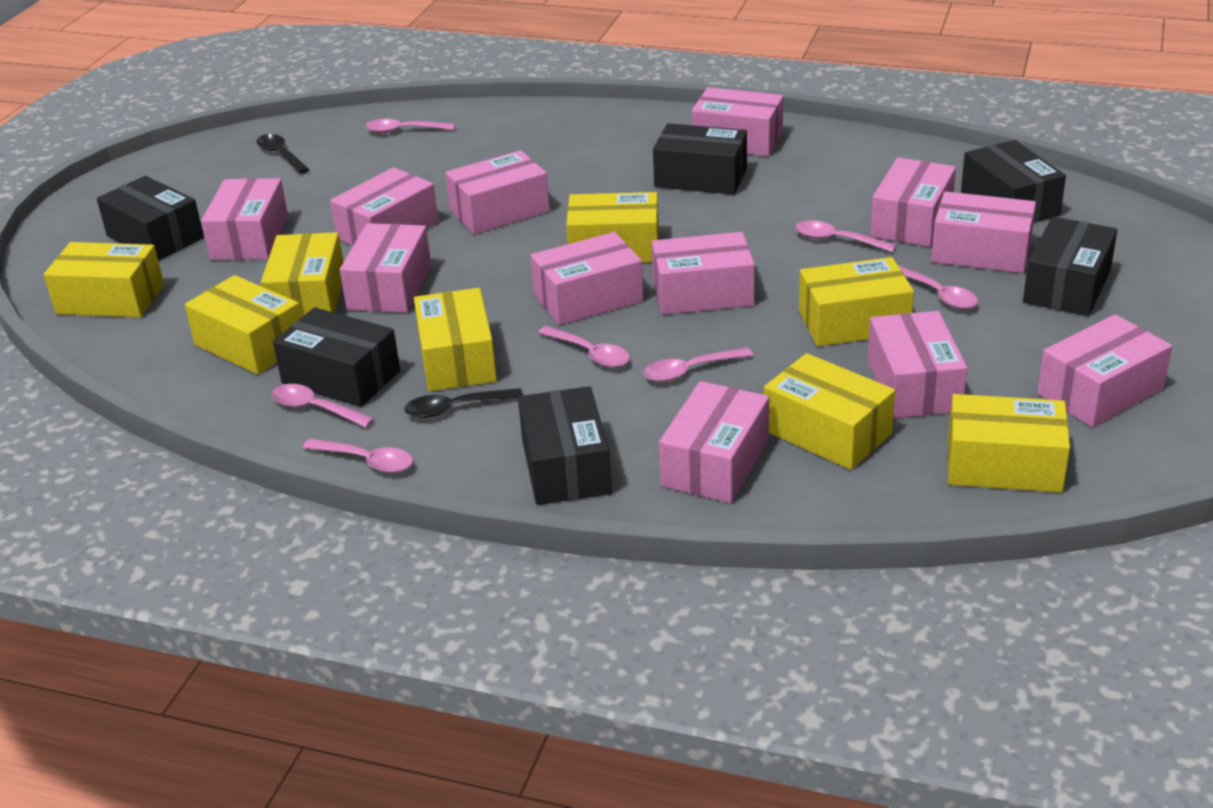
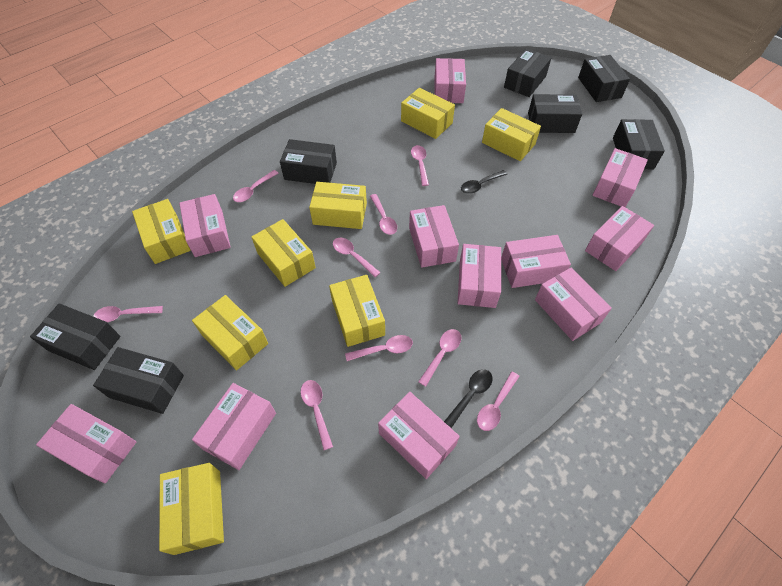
black box: [97,176,204,261] [273,307,400,407] [518,386,612,505] [653,123,747,195] [961,140,1066,223] [1023,217,1117,316] = 6 -> [30,303,120,370] [93,347,184,414] [280,139,337,184] [504,49,551,97] [528,94,582,133] [578,55,630,102] [613,119,665,169] = 7
pink box: [201,178,288,260] [330,167,438,246] [340,223,431,313] [445,150,550,234] [531,232,643,325] [652,232,755,315] [659,381,769,503] [692,87,784,156] [868,311,967,418] [870,157,956,247] [931,191,1036,273] [1037,314,1172,427] = 12 -> [36,404,136,484] [179,194,231,257] [192,383,276,470] [378,392,460,479] [409,205,459,268] [434,58,466,103] [458,244,501,308] [501,235,571,288] [535,267,612,341] [585,206,654,271] [592,148,648,207] = 11
pink spoon: [271,384,374,428] [303,438,413,473] [365,119,455,133] [538,326,630,367] [643,347,753,382] [795,220,897,252] [898,265,978,309] = 7 -> [93,306,163,322] [233,170,279,202] [301,380,333,450] [333,238,381,277] [345,335,413,361] [370,194,397,235] [411,145,429,186] [418,329,462,387] [477,371,520,431] = 9

